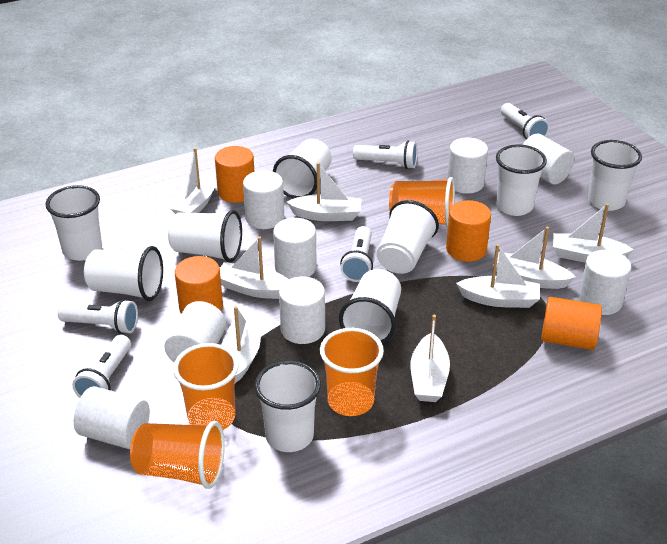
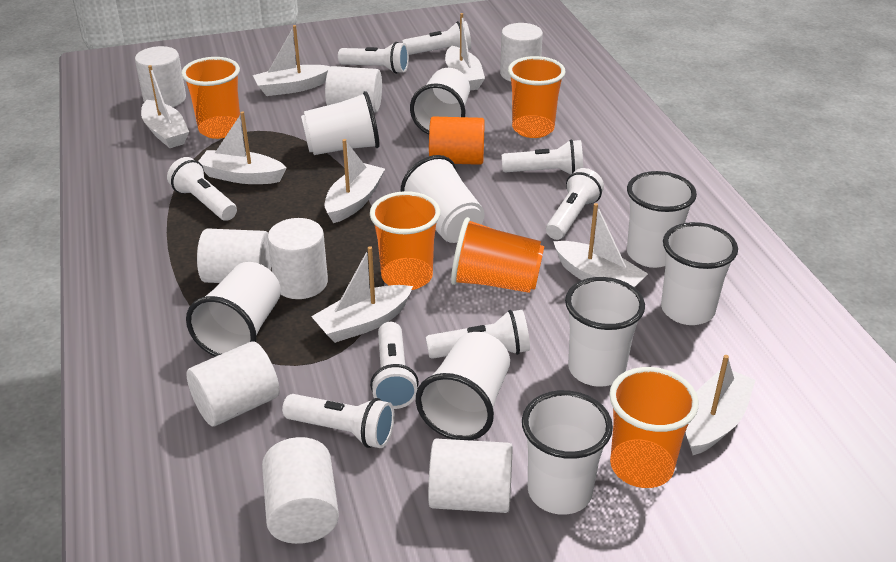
orange cup: [130,421,225,489] [173,343,239,430] [320,328,384,416] [389,177,455,227] = 4 -> [181,57,240,139] [370,191,441,290] [451,217,544,293] [508,56,566,138] [609,367,699,488] = 5
orange cylinder: [175,256,223,314] [215,146,255,203] [446,200,491,262] [541,297,602,350] = 4 -> [429,116,485,165] = 1
white flashlight: [58,299,138,334] [72,335,131,398] [340,226,373,282] [353,140,417,169] [501,103,549,139] = 5 -> [167,157,237,221] [282,394,395,448] [338,42,409,74] [370,322,419,409] [402,21,471,55] [426,310,530,359] [502,139,583,174] [546,168,604,240] = 8

